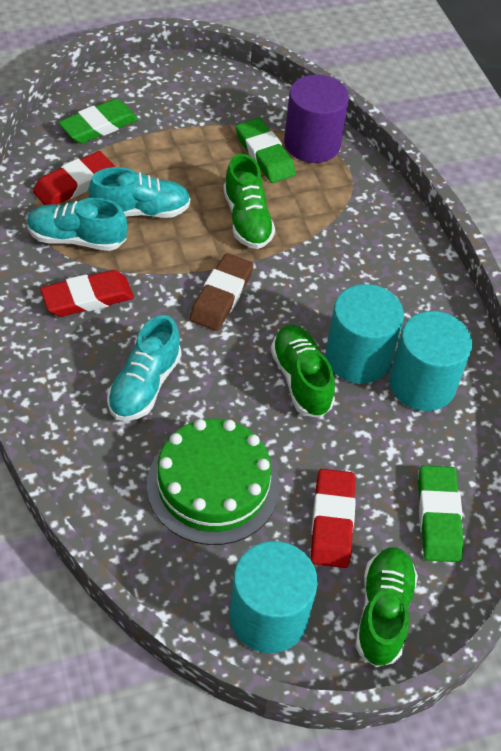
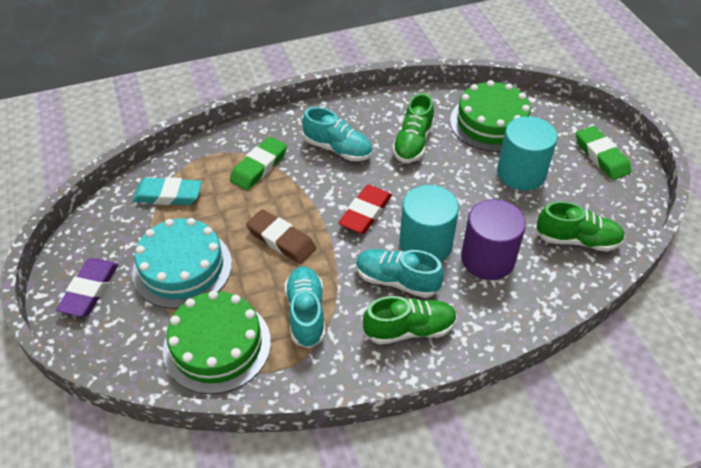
green cake: [147,419,280,545] = 1 -> [163,291,271,394] [450,80,531,152] = 2
green eraser: [58,99,139,143] [236,118,296,183] [418,465,464,562] = 3 -> [230,137,287,190] [576,126,631,180] = 2
purple eraser: none = 0 -> [56,258,119,317] = 1
red eraser: [33,151,115,205] [40,270,134,317] [311,469,356,568] = 3 -> [338,185,392,234] = 1
turquoise cake: none = 0 -> [132,218,232,309] = 1
turquoise cylinder: [230,541,318,653] [325,284,404,383] [389,311,472,411] = 3 -> [399,185,459,262] [497,116,557,190] = 2
turquoise eraser: none = 0 -> [133,177,202,205] = 1

